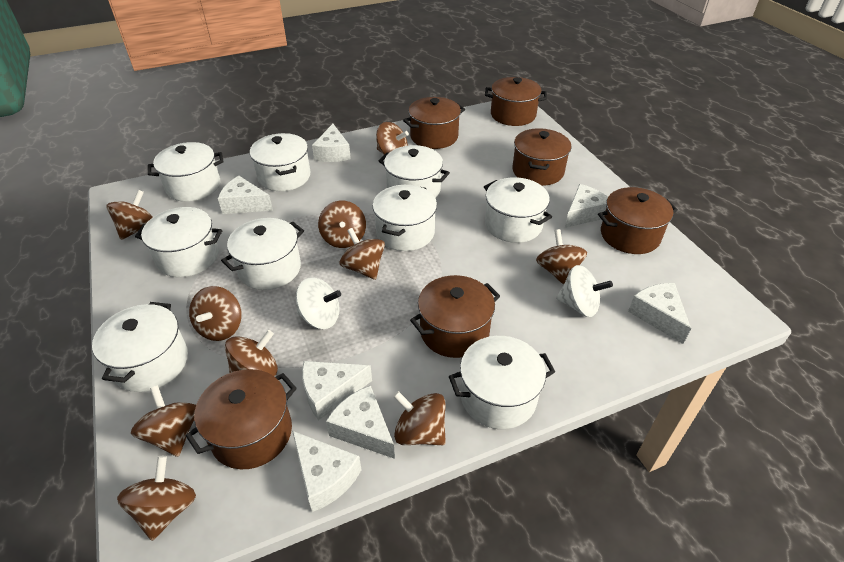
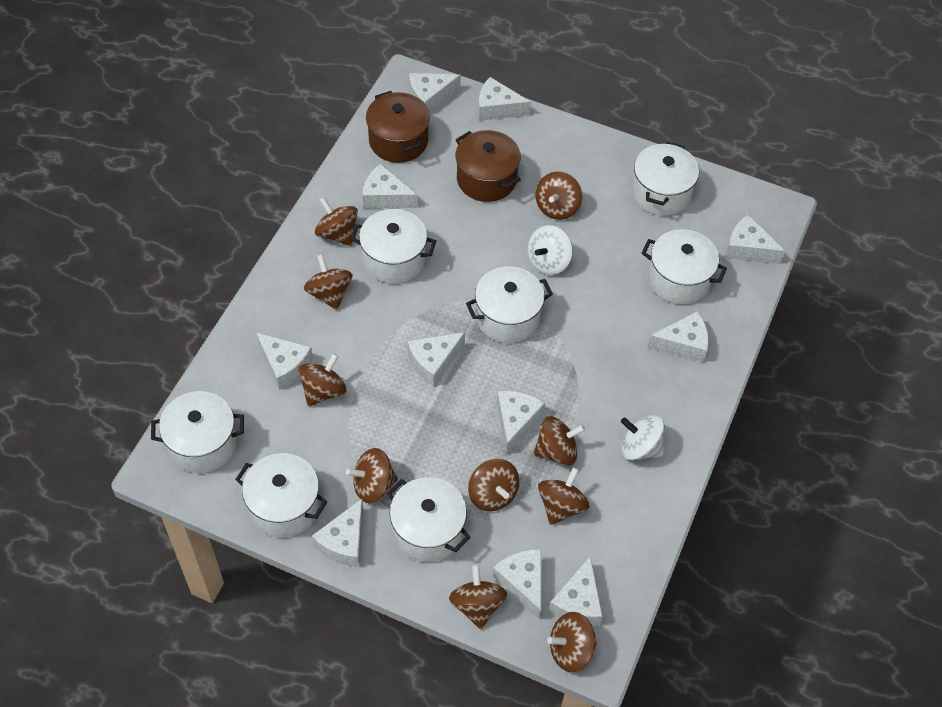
brown pot: [186,369,297,469] [403,97,465,149] [410,275,500,358] [485,77,547,126] [512,128,571,186] [598,187,678,254] = 6 -> [366,91,430,163] [456,130,521,202] = 2
white cheese: [218,176,273,214] [292,431,361,512] [302,361,372,420] [312,124,351,162] [326,385,395,459] [565,184,608,228] [628,283,691,344] = 7 -> [256,333,313,390] [312,499,363,567] [362,164,417,209] [408,332,465,387] [409,73,461,113] [478,77,531,121] [492,549,542,619] [497,391,545,455] [549,556,603,626] [648,311,709,363] [725,215,785,264] = 11
white pot: [92,302,188,392] [135,207,222,277] [148,142,223,202] [221,218,304,290] [250,133,310,191] [373,185,437,251] [379,145,450,198] [449,336,555,429] [484,177,552,243] = 9 -> [151,391,244,473] [235,453,328,537] [350,209,436,284] [387,477,471,562] [466,266,553,343] [631,142,699,216] [642,229,727,304] = 7

